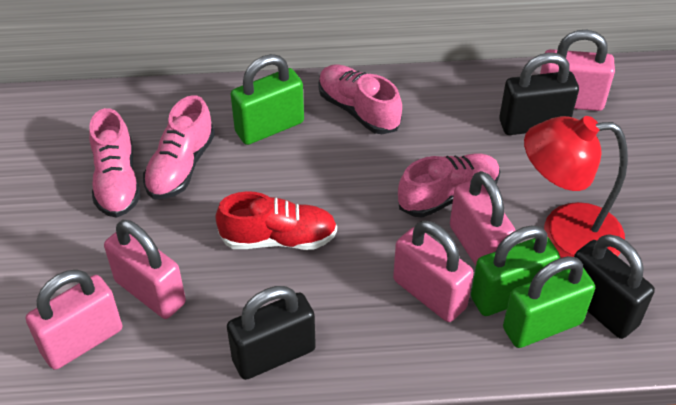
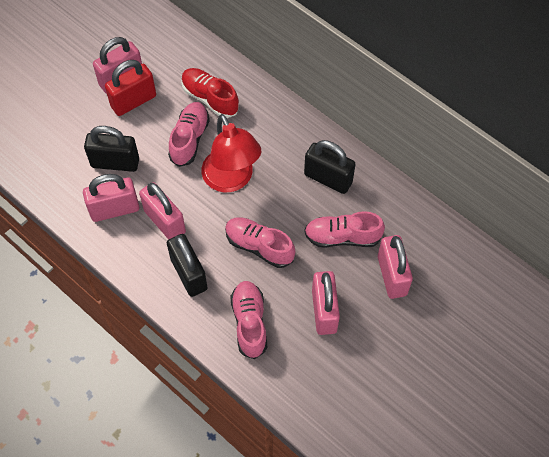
green padlock: [231,54,304,145] [471,225,560,316] [503,256,595,348] = 3 -> none = 0
red padlock: none = 0 -> [105,60,156,116] = 1

